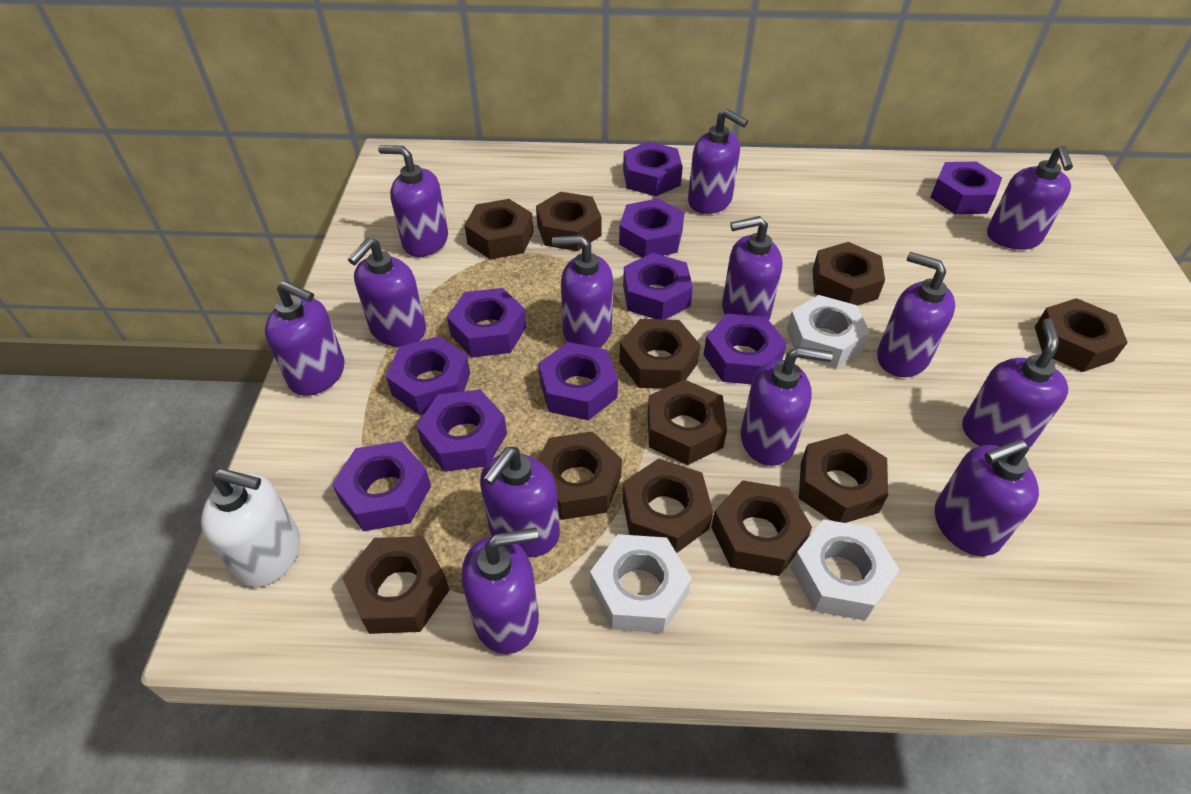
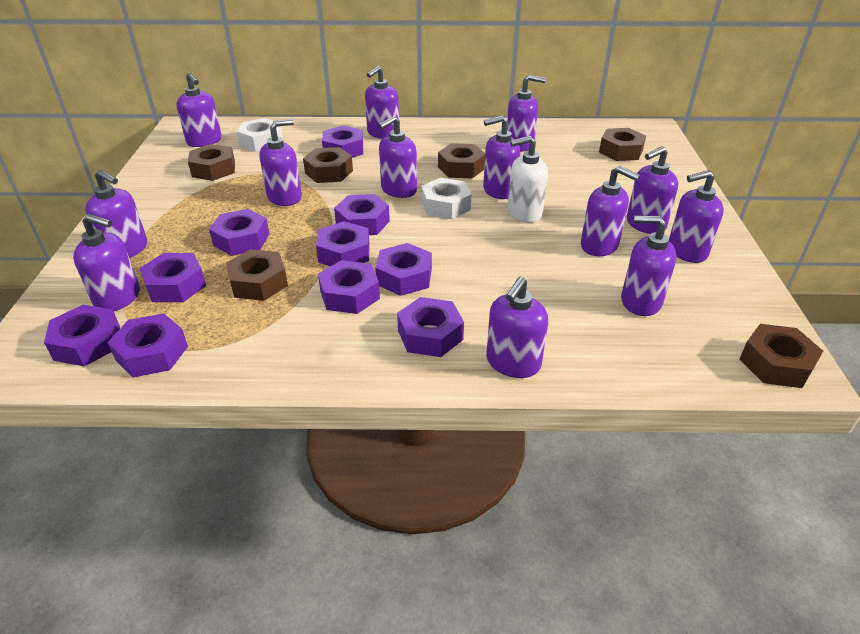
brown nut: [342,536,449,634] [464,199,534,260] [536,192,602,251] [538,431,622,520] [619,319,701,389] [623,459,713,553] [647,379,727,465] [711,480,812,576] [799,434,888,523] [813,242,885,306] [1035,298,1128,372] = 11 -> [188,144,235,181] [226,249,288,301] [303,147,353,183] [438,143,485,179] [599,128,646,161] [740,324,823,388] = 6
white nut: [590,534,692,633] [787,295,870,369] [791,519,900,621] = 3 -> [237,118,283,152] [421,178,472,219] = 2

